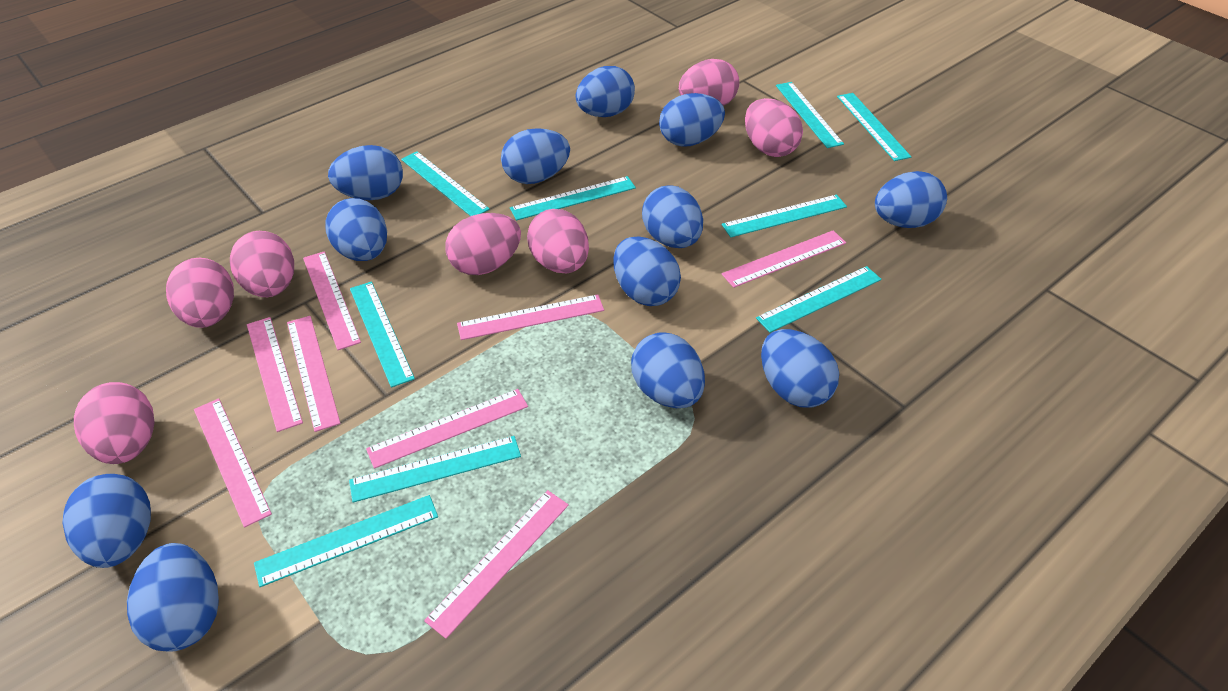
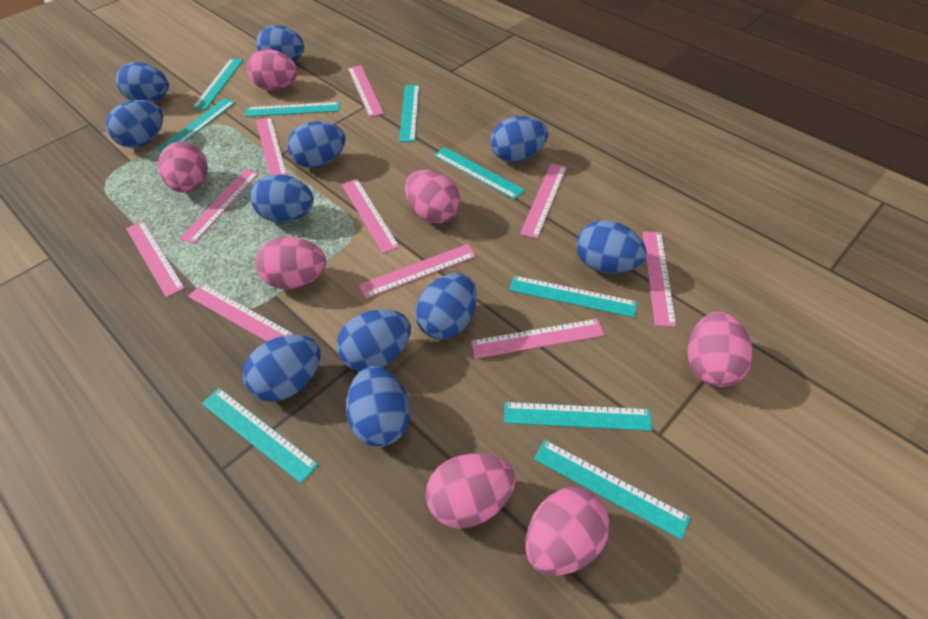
blue egg: [62,474,151,568] [127,543,219,652] [325,198,387,261] [328,145,403,200] [501,128,570,184] [576,66,635,117] [613,236,681,306] [631,332,705,408] [642,186,703,248] [659,93,725,147] [761,329,839,408] [875,171,947,228] = 12 -> [106,100,163,148] [116,62,169,102] [243,335,321,402] [250,175,314,222] [256,25,304,61] [287,121,346,168] [337,309,411,371] [346,366,410,447] [415,273,477,340] [490,116,548,162] [576,220,647,274] = 11
pink ruler: [194,398,272,528] [247,317,303,432] [287,316,340,432] [303,251,361,350] [366,389,528,469] [424,490,569,639] [457,294,604,340] [722,230,846,288] = 8 -> [126,221,185,298] [179,169,259,244] [188,283,294,341] [256,117,287,175] [342,179,400,254] [348,65,384,117] [359,244,476,299] [471,319,604,359] [520,163,567,239] [643,231,676,327] = 10

